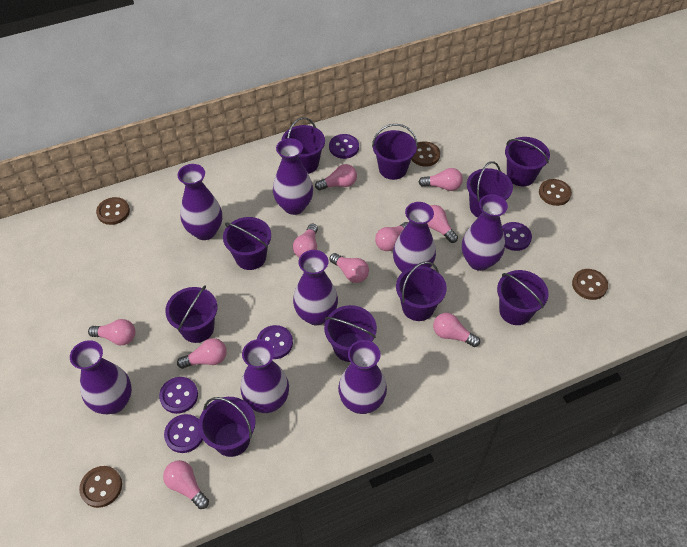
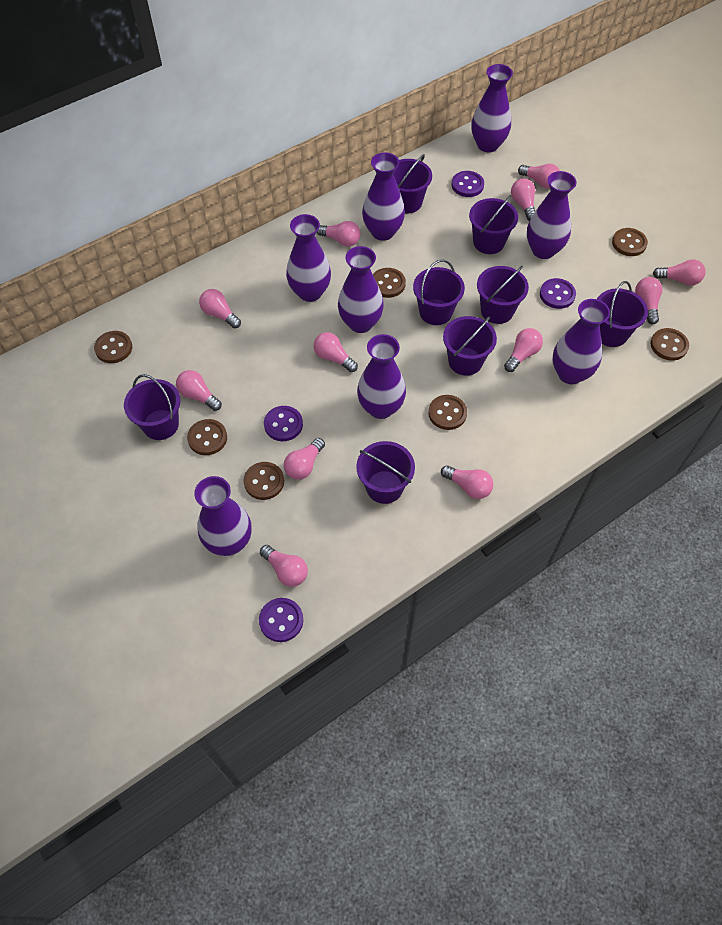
brown button: [79,466,122,508] [96,197,130,225] [411,141,440,166] [539,179,572,206] [572,269,608,300] = 5 -> [94,331,132,363] [187,419,227,455] [243,462,284,500] [373,268,406,298] [428,395,467,430] [612,228,648,256] [650,328,689,361] = 7
pink light bulb: [88,319,136,345] [163,460,209,509] [177,338,227,369] [293,224,318,258] [315,164,357,191] [329,253,369,283] [375,222,408,251] [419,168,463,191] [427,205,458,243] [433,313,480,347] = 10 -> [176,370,222,411] [199,289,241,329] [260,545,308,587] [284,438,325,480] [314,332,358,372] [317,221,360,247] [441,465,493,499] [504,328,543,372] [511,178,535,221] [518,164,560,189] [635,277,663,324] [653,259,706,286] = 12
purple bucket: [165,286,217,343] [198,397,256,457] [223,217,271,270] [282,117,325,174] [324,305,377,362] [372,124,418,180] [396,261,447,321] [467,161,513,217] [497,270,549,325] [505,137,550,186] = 10 -> [124,374,180,440] [356,441,415,504] [393,154,432,213] [413,259,465,325] [443,316,497,376] [469,195,518,254] [477,266,529,324] [597,281,648,347] = 8
purple button: [159,377,198,414] [164,414,203,453] [257,325,293,359] [329,134,359,159] [502,222,532,251] = 5 -> [259,598,303,642] [264,406,303,441] [452,171,484,197] [540,278,576,309] = 4

